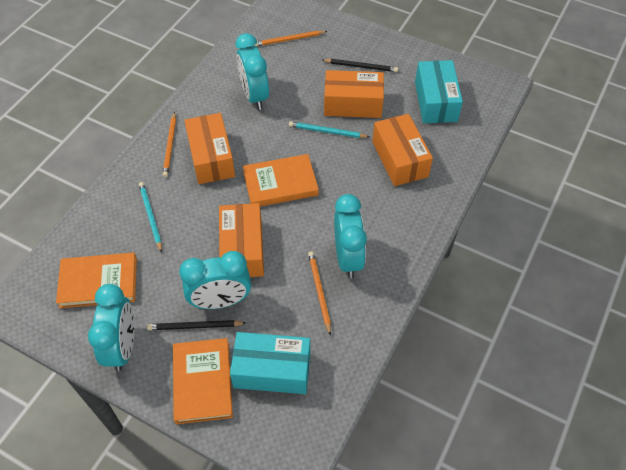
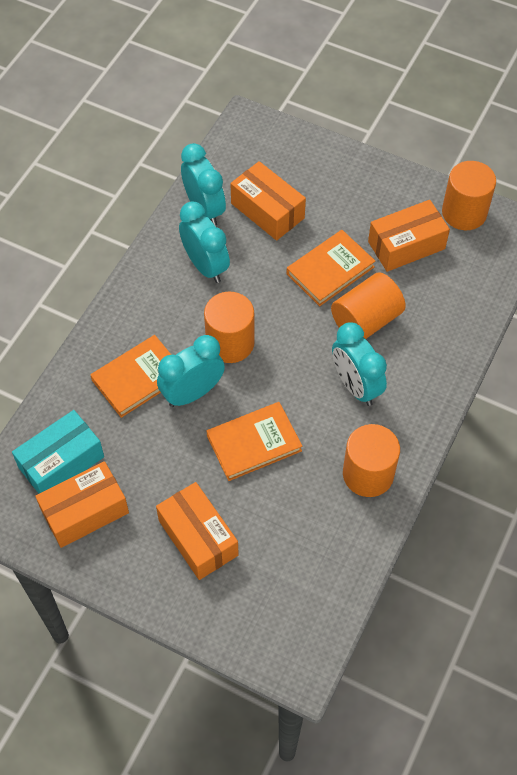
black pencil: [147,320,246,330] [323,59,398,72] = 2 -> none = 0
orange cylinder: none = 0 -> [204,292,255,363] [331,272,406,339] [343,424,400,497] [442,161,496,230] = 4
orange pencil: [163,112,176,177] [255,30,327,46] [308,251,331,336] = 3 -> none = 0
turquoise box: [230,332,310,394] [415,60,463,123] = 2 -> [12,410,104,493] = 1
turquoise pencil: [139,182,162,253] [289,122,369,138] = 2 -> none = 0

